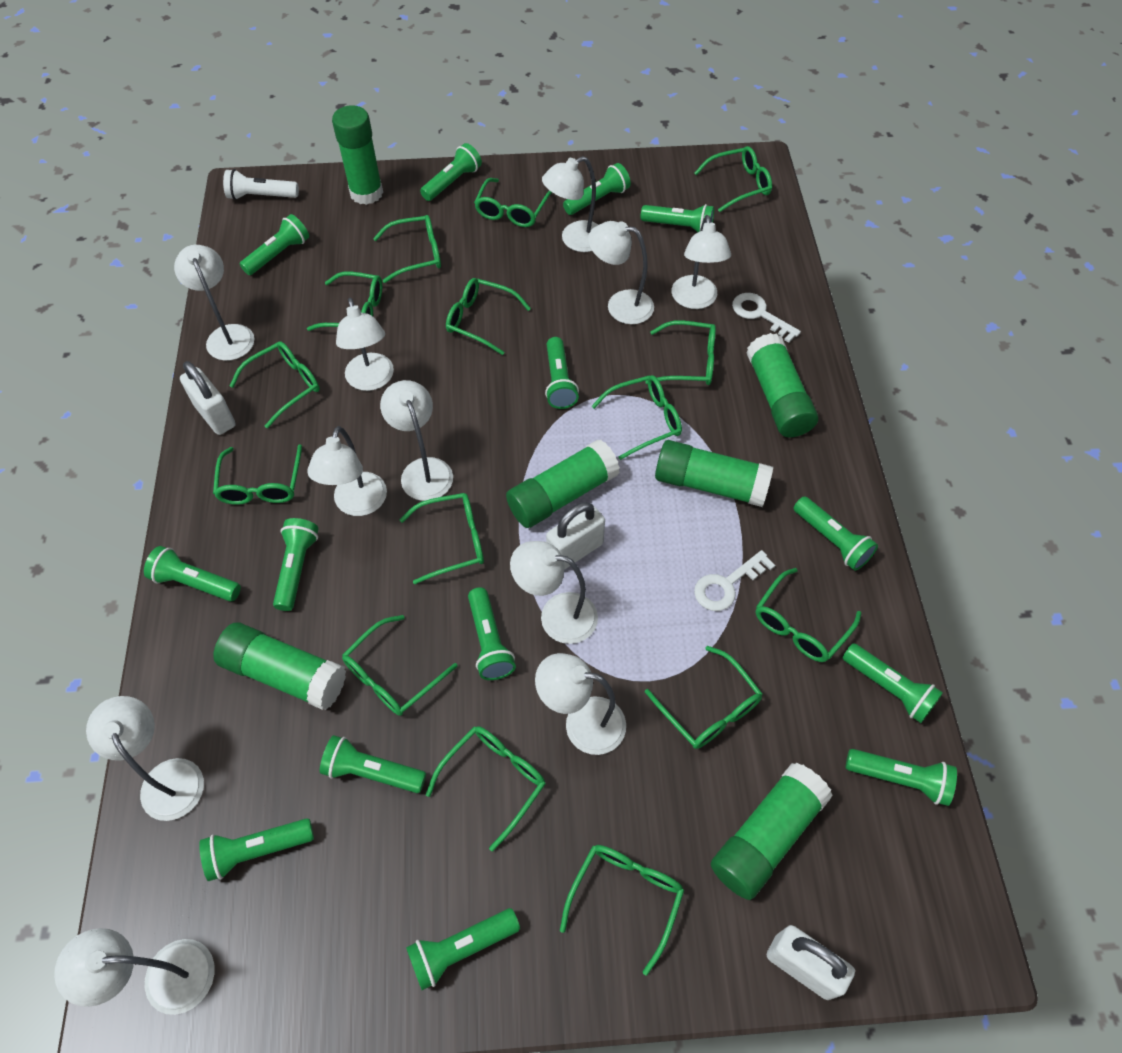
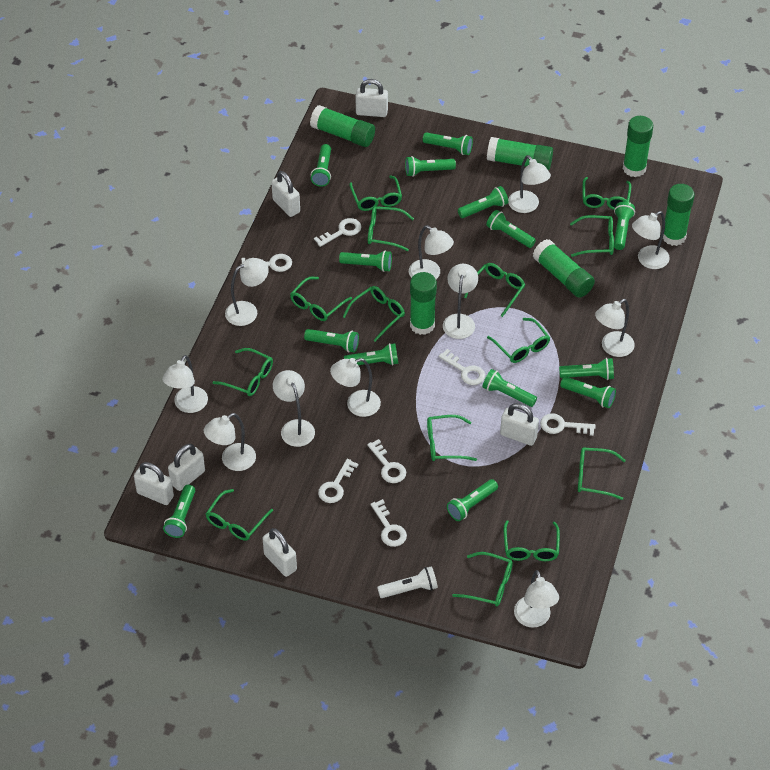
green glasses: [213,444,302,505] [230,341,320,428] [307,271,382,331] [342,615,458,716] [373,215,441,283] [400,493,484,584] [426,726,545,851] [446,278,531,355] [474,178,552,227] [560,845,684,976] [592,375,682,460] [645,320,716,385] [645,646,763,749] [694,146,772,212] [756,568,861,662] = 15 -> [206,489,273,541] [212,348,273,396] [290,277,352,321] [343,286,405,342] [349,176,402,211] [368,206,414,251] [427,415,477,461] [452,552,513,606] [464,263,525,317] [487,318,550,363] [504,520,560,561] [570,215,614,257] [578,448,626,500] [583,177,631,210] = 14
white key: [694,550,775,611] [732,293,801,343] = 2 -> [241,254,292,272] [314,218,361,247] [318,459,358,503] [367,439,406,483] [370,499,407,547] [439,349,485,385] [540,413,596,436] = 7
white padlock: [180,361,236,435] [546,502,605,570] [767,925,855,1000] = 3 -> [134,462,174,505] [168,444,205,491] [262,528,297,577] [271,171,300,217] [356,79,388,117] [500,403,539,446] = 6

